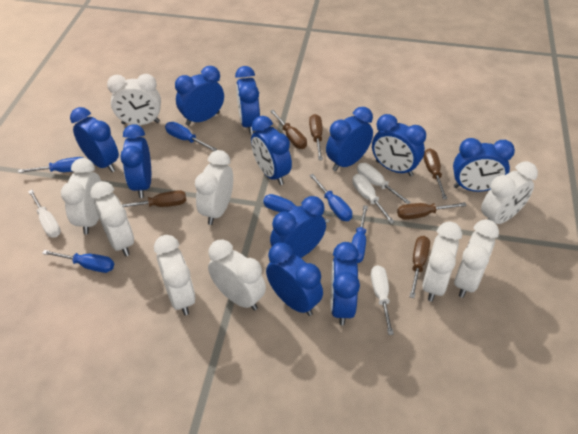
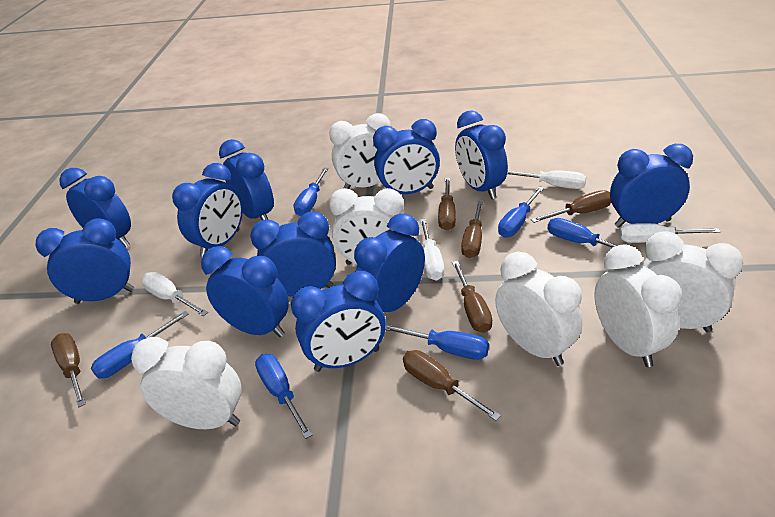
white clock: [61,158,101,235] [90,181,134,256] [107,74,161,125] [154,235,195,315] [195,150,233,225] [208,239,266,310] [422,222,462,302] [454,219,499,298] [481,162,538,224] = 9 -> [131,337,242,429] [329,113,391,189] [329,188,404,265] [495,252,582,366] [594,244,682,367] [642,231,743,332] = 6

